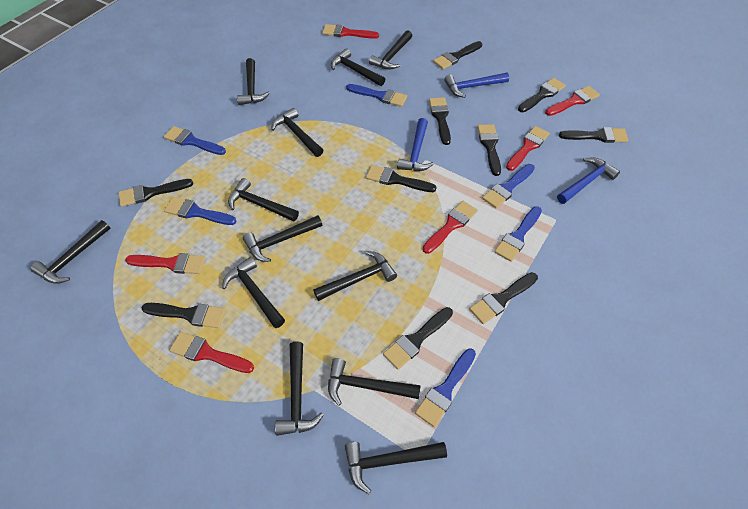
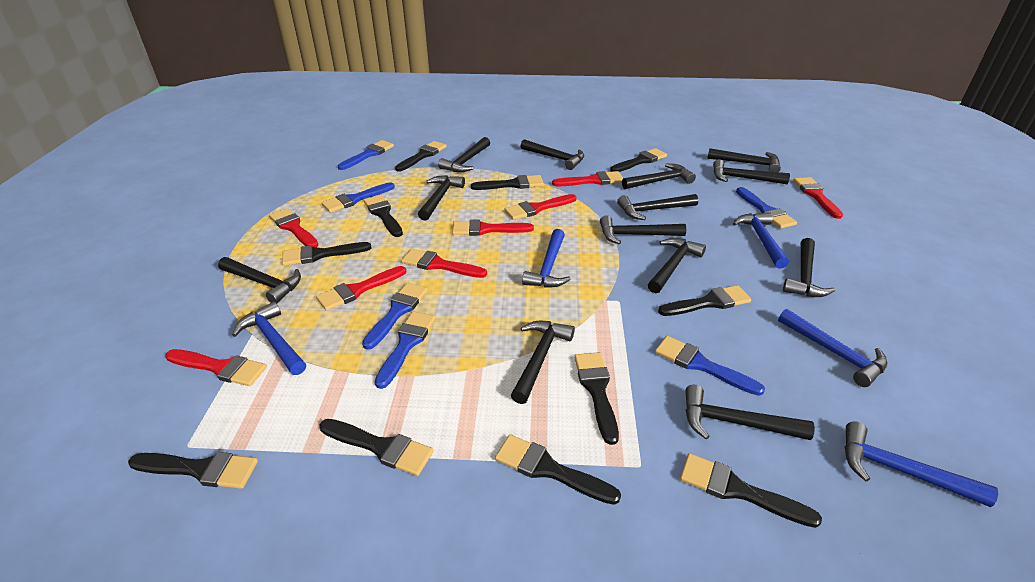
black brush: [118,179,193,207] [142,303,226,328] [366,165,437,192] [383,307,453,370] [429,97,451,145] [433,41,482,69] [469,272,538,324] [477,124,501,176] [518,78,566,112] [559,127,628,143] = 10 -> [128,452,258,489] [282,242,371,266] [319,419,433,476] [363,195,403,237] [395,141,447,171] [471,175,544,190] [495,434,621,505] [574,352,619,445] [610,148,667,172] [658,285,751,316] [680,453,822,528] = 11
black hammer: [31,220,111,284] [222,257,285,328] [228,178,299,221] [237,58,270,105] [243,215,322,262] [271,108,323,157] [275,341,324,436] [313,251,397,301] [328,358,421,406] [331,48,385,86] [345,442,447,494] [369,30,412,69] = 12 -> [218,257,301,303] [418,175,465,221] [438,137,490,172] [511,321,575,404] [521,139,585,170] [600,215,686,244] [617,194,698,220] [622,163,696,189] [648,238,706,293] [685,385,815,440] [707,148,781,172] [713,159,790,184] [783,238,836,297] = 13
blue hammer: [397,118,434,171] [444,73,509,98] [557,157,620,204] = 3 -> [232,301,306,375] [522,229,571,288] [733,212,789,269] [778,309,888,387] [845,421,998,507] = 5
red brush: [125,253,205,274] [169,332,254,373] [322,24,379,39] [422,201,478,254] [506,126,550,171] [545,86,600,116] = 6 -> [165,349,267,386] [269,208,319,247] [316,266,406,311] [401,249,487,278] [452,220,534,236] [505,194,577,220] [552,171,623,186] [793,177,843,219] = 8

